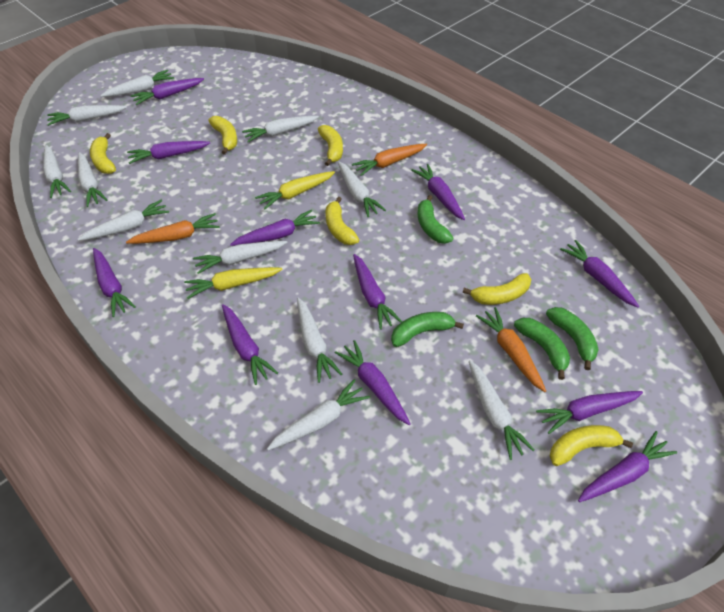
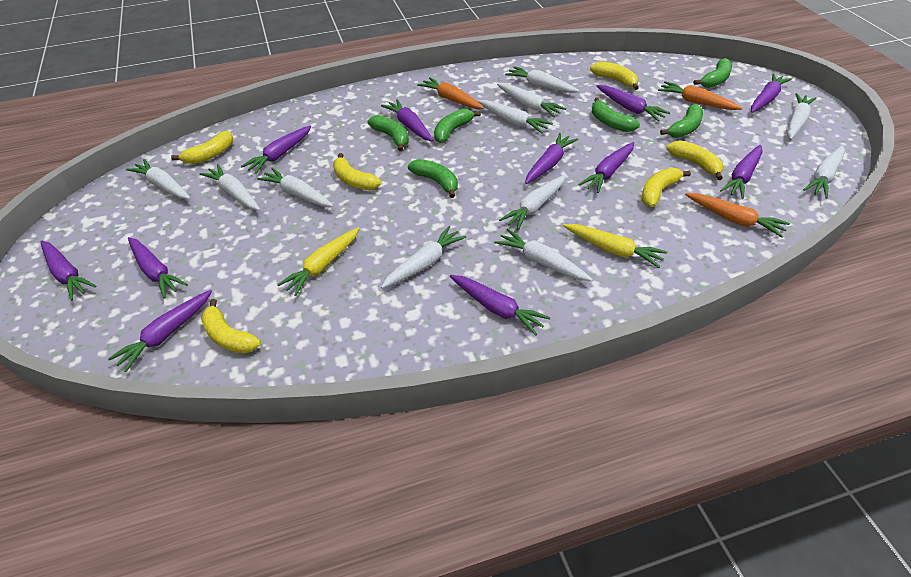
green banana: [391,312,464,347] [418,195,453,244] [514,318,570,380] [546,307,599,370] = 4 -> [367,115,409,151] [408,159,458,198] [434,109,481,143] [592,98,640,132] [660,104,703,138] [694,58,732,88] = 6

